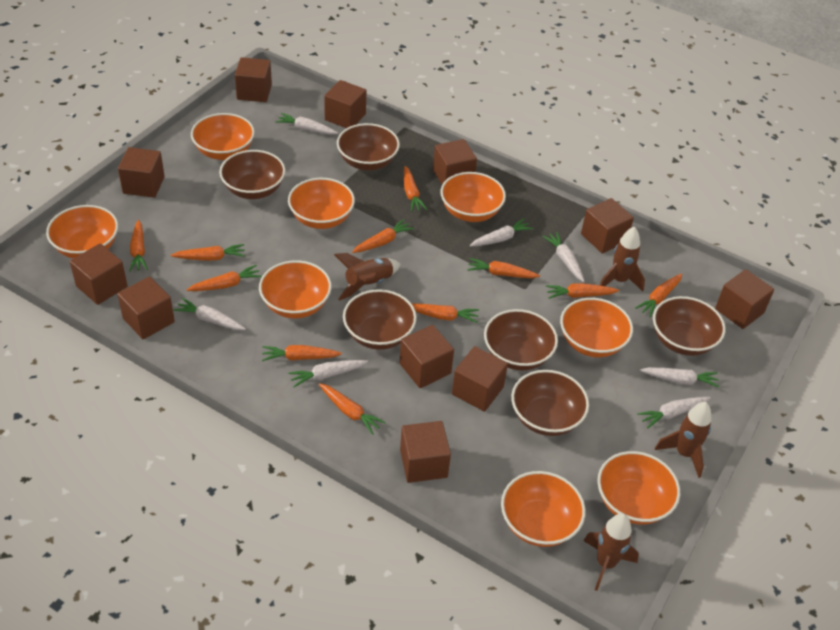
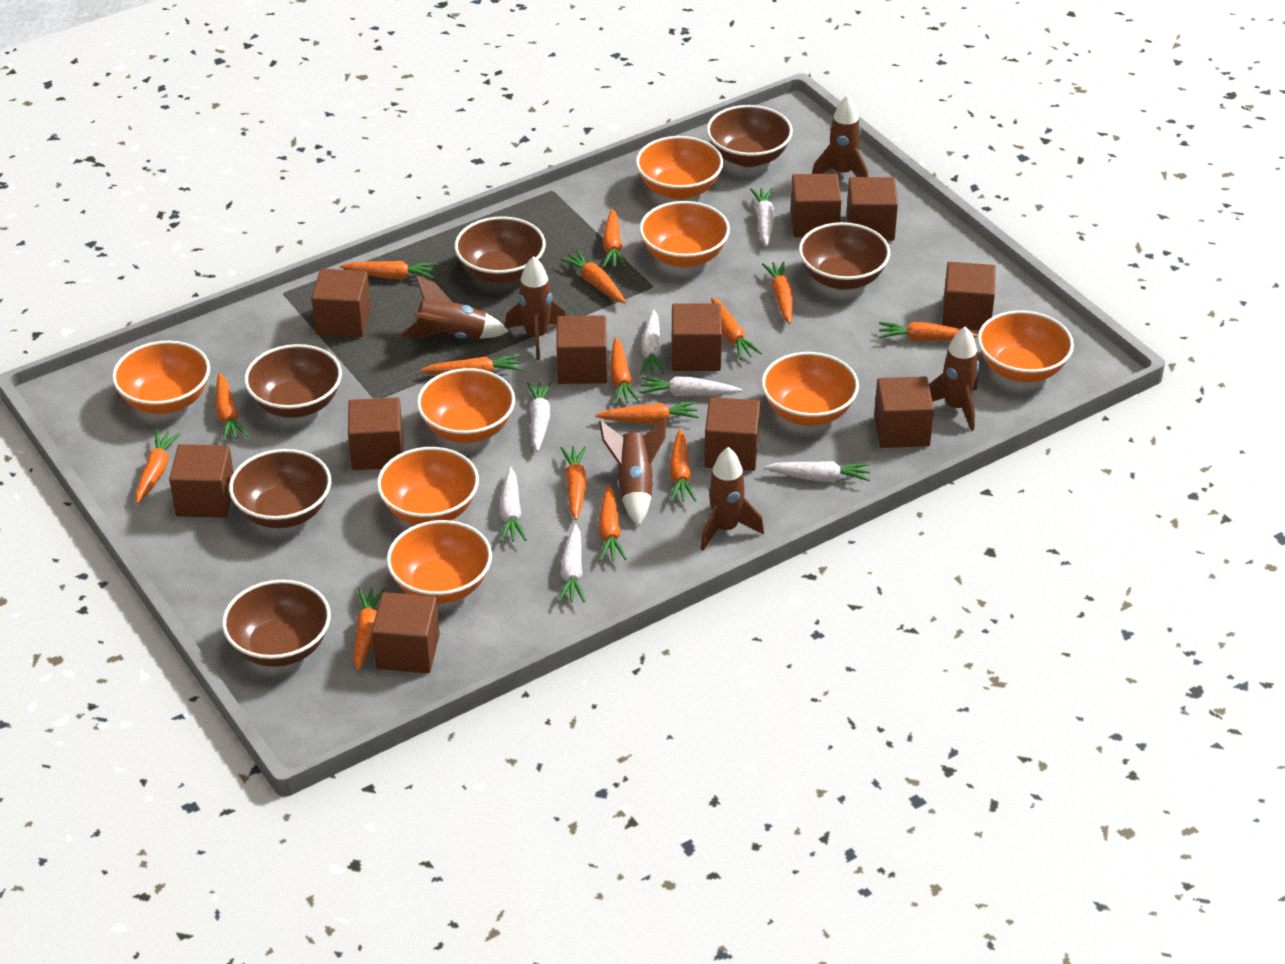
brown rocket: [334,253,401,301] [583,513,639,591] [600,227,645,291] [655,402,712,478] = 4 -> [401,275,509,339] [505,256,565,360] [599,418,666,526] [700,447,764,551] [812,95,868,177] [929,326,979,431] = 6
orange carrot: [129,220,148,272] [171,244,245,261] [187,265,262,291] [262,345,342,361] [319,383,386,435] [352,219,414,253] [404,166,427,212] [412,303,479,323] [467,258,540,278] [546,283,619,299] [635,274,682,317] = 11 -> [135,431,181,504] [216,373,248,442] [340,261,437,279] [354,587,385,671] [421,354,523,375] [559,250,626,303] [561,446,587,520] [595,401,699,424] [598,484,627,561] [603,208,626,268] [610,337,640,405] [669,429,696,502] [711,297,762,360] [762,261,793,324] [879,322,978,341] = 15

